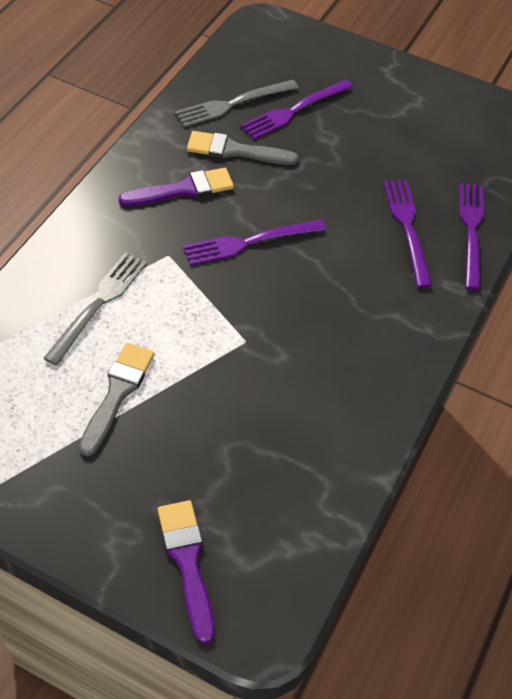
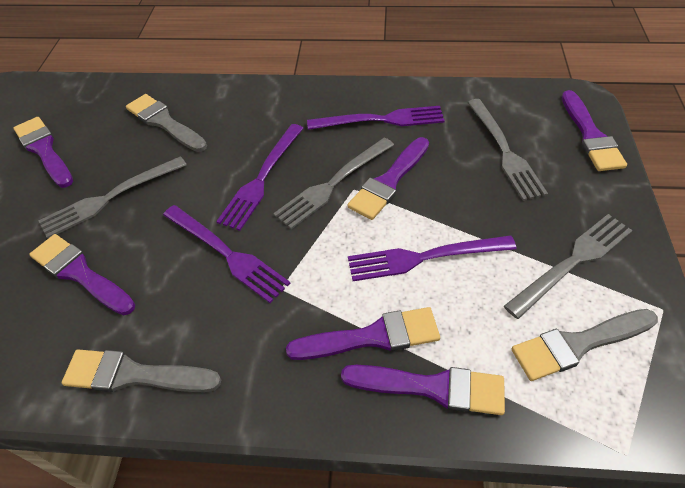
grey brush: [79,343,155,456] [187,131,298,165] = 2 -> [62,349,221,392] [126,94,207,152] [512,309,658,381] = 3
grey fork: [43,253,147,366] [175,80,298,127] = 2 -> [38,156,187,239] [273,138,394,229] [467,99,548,201] [504,214,633,319] = 4
purple brush: [119,168,234,206] [158,500,214,643] = 2 -> [13,117,73,188] [29,234,135,315] [286,307,440,360] [341,365,505,415] [348,137,429,220] [562,90,627,171] = 6

